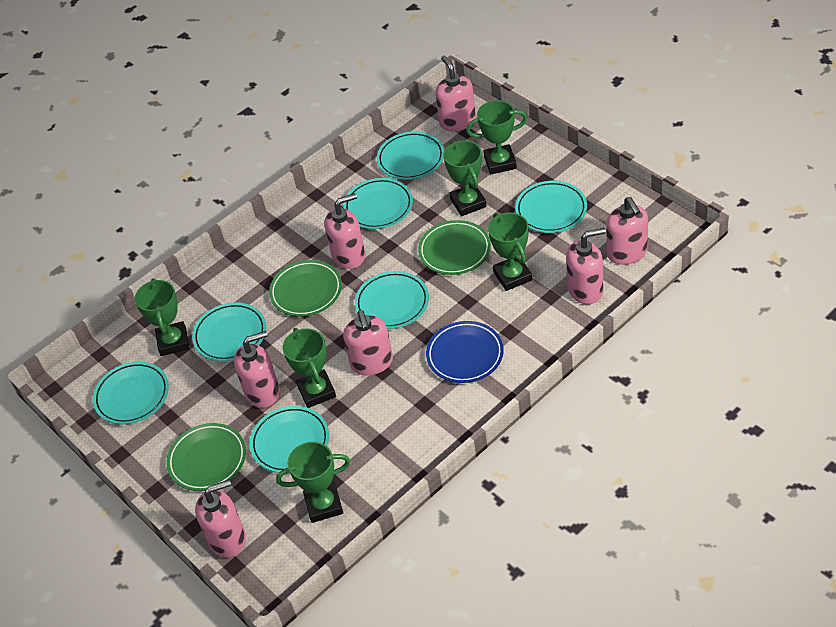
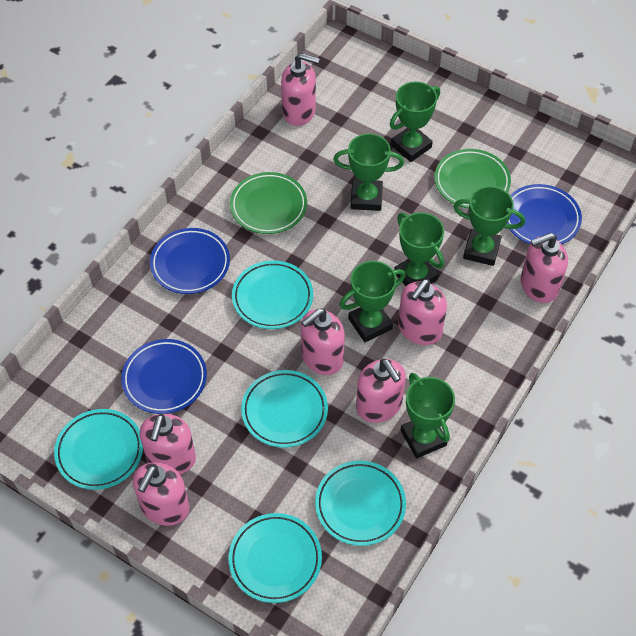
blue plate: [426,321,504,383] = 1 -> [121,339,207,414] [150,228,230,294] [507,184,582,244] = 3
green plate: [166,423,246,491] [269,260,342,317] [418,220,491,275] = 3 -> [230,172,307,234] [434,149,511,209] = 2
turquoise plate: [93,362,169,425] [192,302,266,362] [250,406,329,473] [343,178,413,229] [355,271,429,329] [377,131,444,180] [515,181,587,233] = 7 -> [54,409,143,490] [229,513,322,603] [232,261,313,329] [241,370,328,448] [315,461,406,546] = 5

